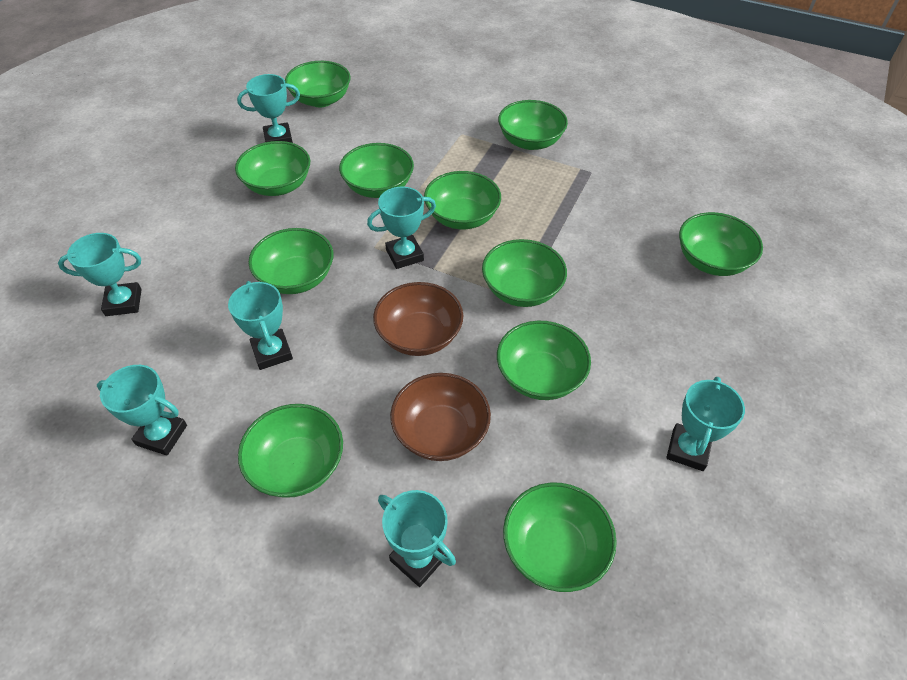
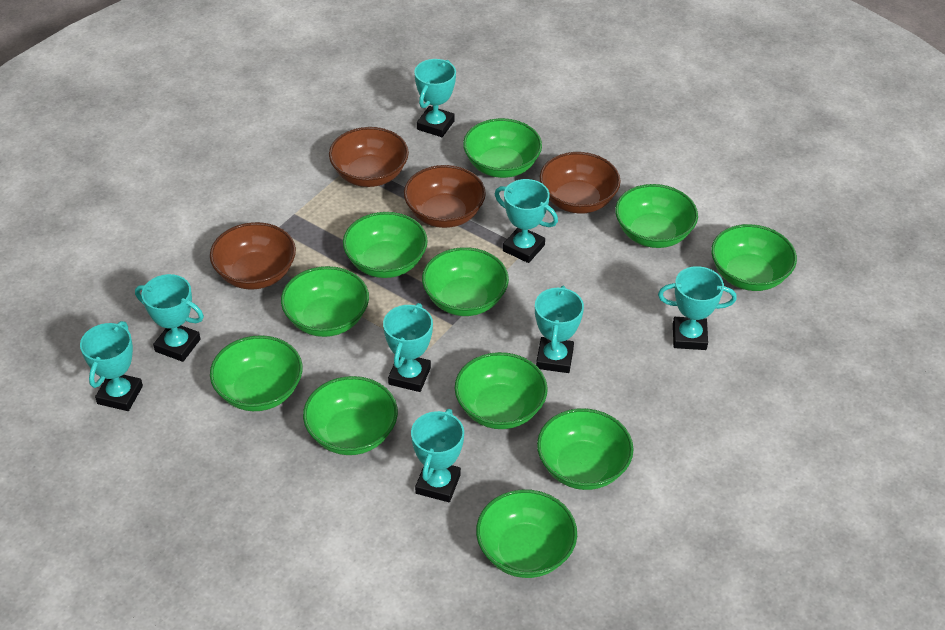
brown bowl: [373,282,463,356] [390,373,491,461] = 2 -> [210,222,296,289] [329,127,409,187] [404,165,486,228] [540,152,621,213] = 4
turquoise trophy: [58,233,142,316] [97,365,187,456] [228,281,293,370] [237,74,300,143] [367,187,436,269] [378,490,456,587] [666,377,745,471] = 7 -> [80,321,143,411] [135,274,204,362] [383,303,433,392] [411,409,464,502] [414,59,456,137] [495,179,558,263] [535,285,584,373] [658,266,737,350] = 8

